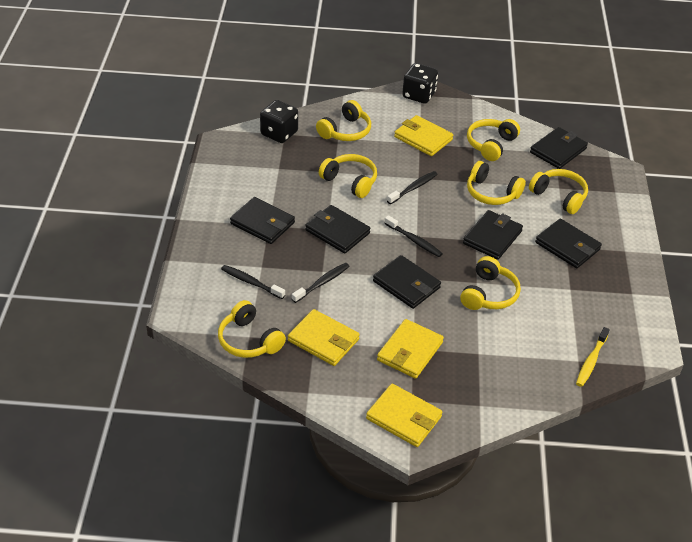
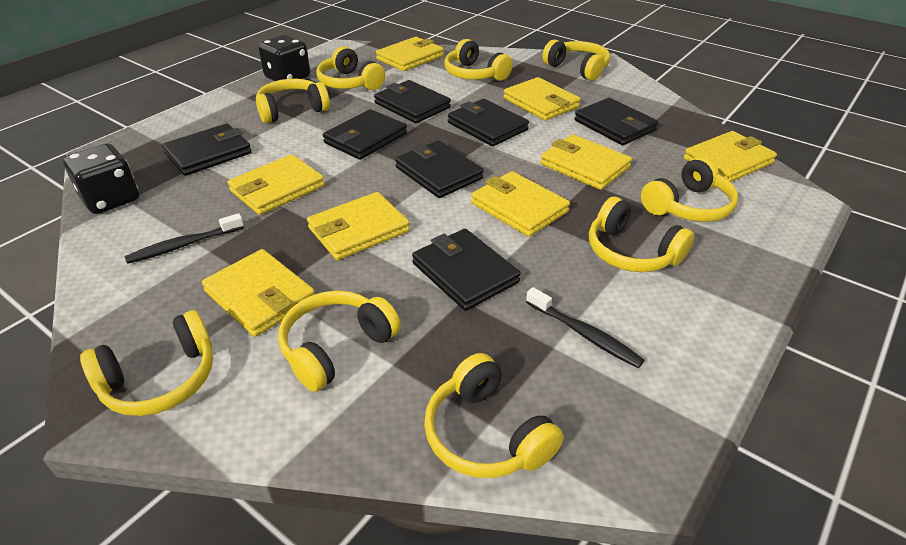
black toothbrush: [221,265,285,299] [292,263,350,303] [384,215,443,257] [387,171,438,204] = 4 -> [125,213,244,264] [526,287,645,368] = 2
black wallet: [230,197,295,244] [305,205,370,254] [373,255,441,309] [463,210,523,260] [530,127,588,169] [535,219,602,268] = 6 -> [162,123,252,176] [323,109,407,160] [374,80,451,123] [395,140,484,198] [412,229,521,311] [448,99,529,147] [574,98,658,145] = 7
yellow headphones: [218,300,286,358] [316,100,371,141] [319,154,377,198] [460,256,521,310] [467,119,520,161] [467,161,526,205] [529,169,588,214] = 7 -> [80,310,213,416] [256,79,330,123] [278,291,401,392] [316,46,386,90] [424,353,564,478] [444,39,513,81] [543,39,610,81] [589,197,694,272] [641,157,738,222] = 9
yellow toothbrush: [576,327,610,387] = 1 -> none = 0
yellow wallet: [288,309,360,366] [366,384,442,447] [377,319,444,379] [394,115,453,156] = 4 -> [202,249,315,337] [228,154,325,215] [307,192,410,260] [376,37,444,71] [471,171,570,237] [503,77,581,121] [541,134,632,190] [684,131,777,182] = 8

